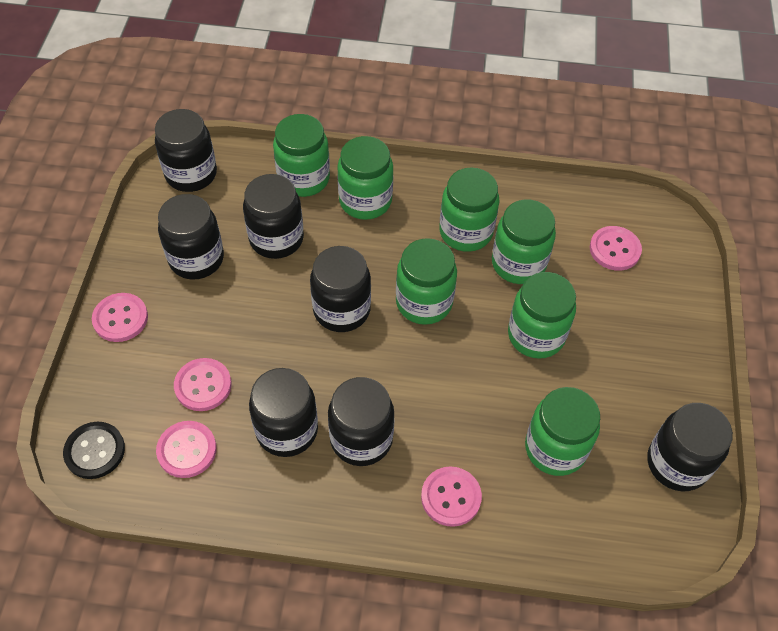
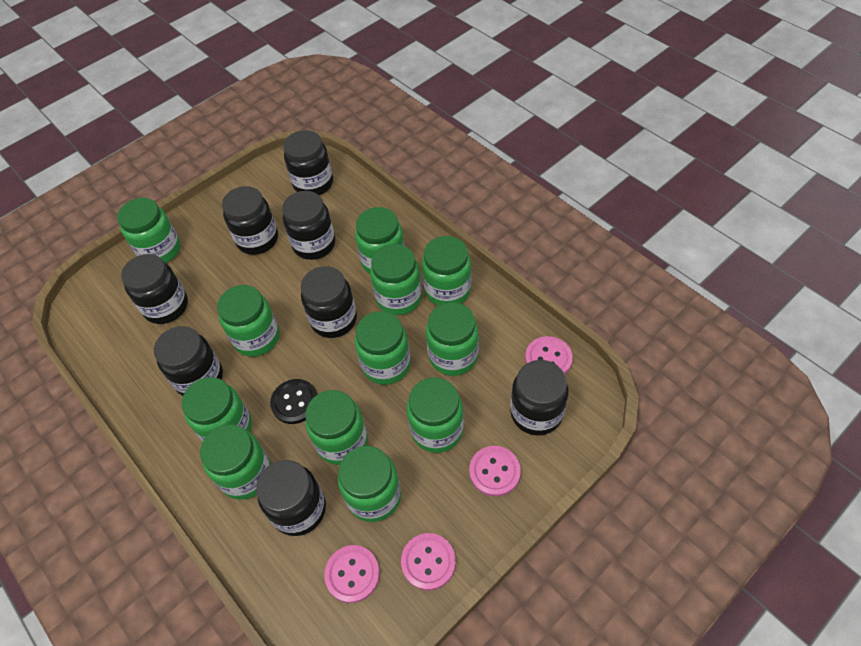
black jar: [155,109,217,192] [158,194,224,280] [243,174,304,259] [249,368,318,457] [310,246,371,332] [328,377,394,466] [647,403,733,492] = 7 -> [121,254,188,324] [154,326,223,396] [222,186,278,255] [256,460,326,536] [282,191,335,260] [284,130,333,195] [301,266,357,338] [510,360,569,436] = 8
green jar: [273,114,330,197] [337,136,393,220] [396,238,457,325] [439,168,499,252] [492,199,556,284] [508,272,576,359] [525,387,600,476] = 7 -> [117,198,181,263] [182,377,252,442] [200,425,271,500] [217,285,279,357] [305,390,368,465] [338,446,401,522] [355,207,405,274] [355,311,411,385] [370,244,422,315] [407,377,464,453] [422,236,472,306] [426,302,479,376] = 12
pink button: [92,293,148,342] [156,421,217,478] [174,358,232,411] [421,466,482,527] [590,226,642,271] = 5 -> [324,545,380,603] [401,533,456,590] [469,446,521,497] [525,336,573,374] = 4

